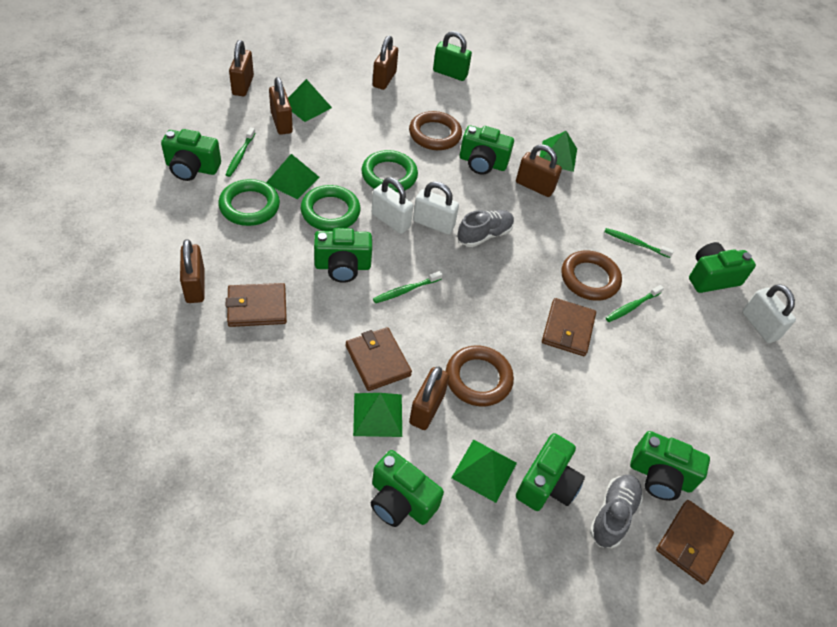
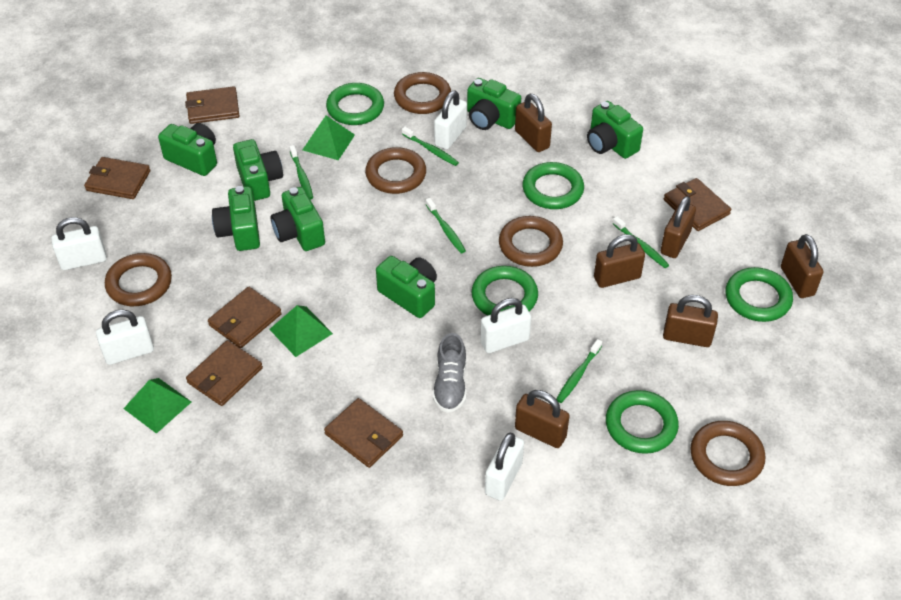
brown ring: [409,111,462,150] [446,345,514,406] [562,250,622,301] = 3 -> [105,253,172,306] [365,147,426,194] [394,72,451,114] [499,216,563,267] [690,421,765,486] = 5
brown wallet: [226,283,287,327] [345,327,412,391] [542,298,596,356] [656,500,734,584] = 4 -> [84,157,150,199] [185,86,239,124] [186,340,263,406] [208,287,282,348] [324,398,403,468] [664,178,731,231] = 6
green padlock: [433,31,472,81] = 1 -> none = 0
green pyramid: [266,154,319,200] [288,79,332,122] [353,393,402,437] [451,439,517,503] [540,131,577,172] = 5 -> [123,378,191,434] [269,305,333,357] [303,116,355,160] = 3
green ring: [218,179,280,226] [301,185,360,231] [361,150,418,193] = 3 -> [326,83,384,125] [471,266,538,316] [522,162,584,209] [606,390,679,454] [725,267,793,322] = 5
green toothbrush: [226,127,255,177] [373,271,443,303] [604,228,674,258] [606,285,664,322] = 4 -> [289,145,313,200] [402,127,459,166] [425,198,466,253] [556,339,602,403] [612,216,669,268] = 5
grey shoe: [457,210,514,247] [589,475,643,548] = 2 -> [433,333,466,413] = 1
white padlock: [372,177,414,234] [413,182,459,235] [742,284,796,343] = 3 -> [51,217,107,270] [96,309,154,365] [434,91,467,150] [480,298,531,353] [485,433,524,501] = 5

